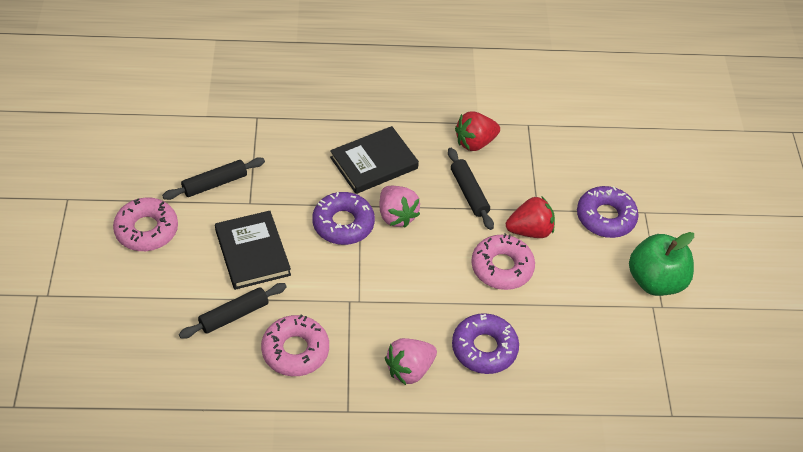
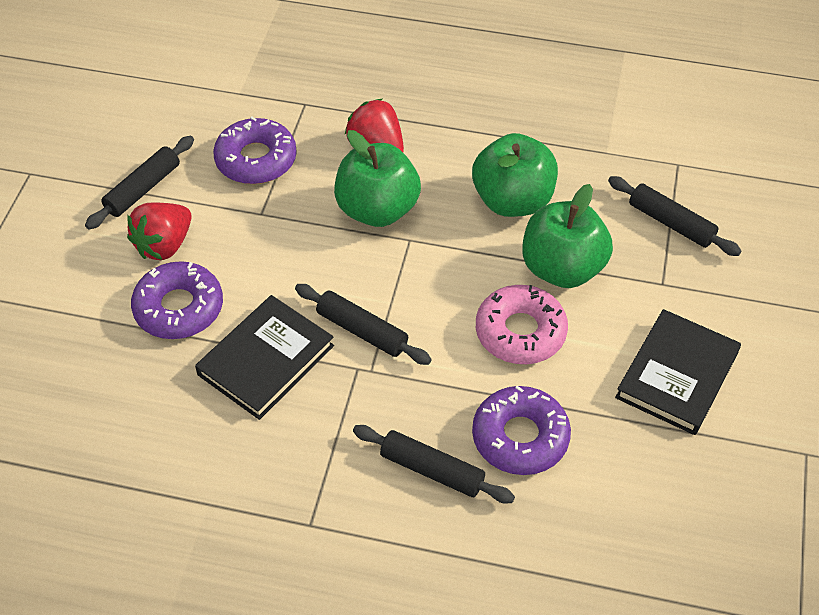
black rolling pin: [162,157,265,200] [179,283,287,339] [448,148,494,230] = 3 -> [85,136,194,230] [295,284,432,365] [353,425,515,504] [608,176,741,256] = 4
green apple: [629,232,694,296] = 1 -> [334,130,421,227] [472,133,558,217] [522,184,613,288] = 3
pink donut: [113,197,178,251] [261,315,329,376] [471,234,535,290] = 3 -> [476,285,568,364] = 1
pink strawberry: [379,186,420,228] [385,338,437,385] = 2 -> none = 0

